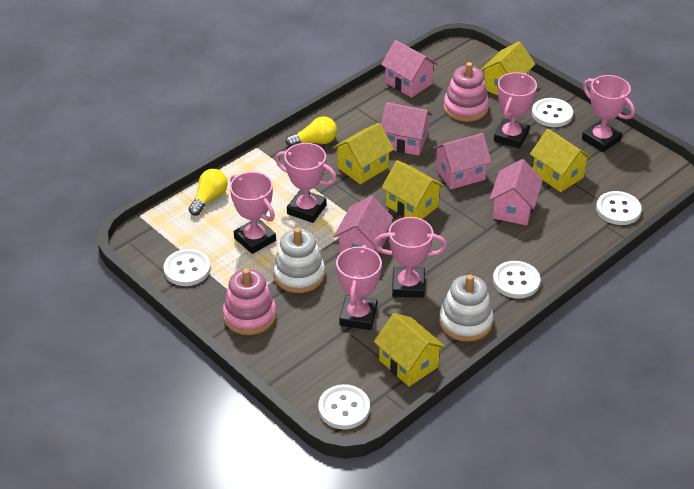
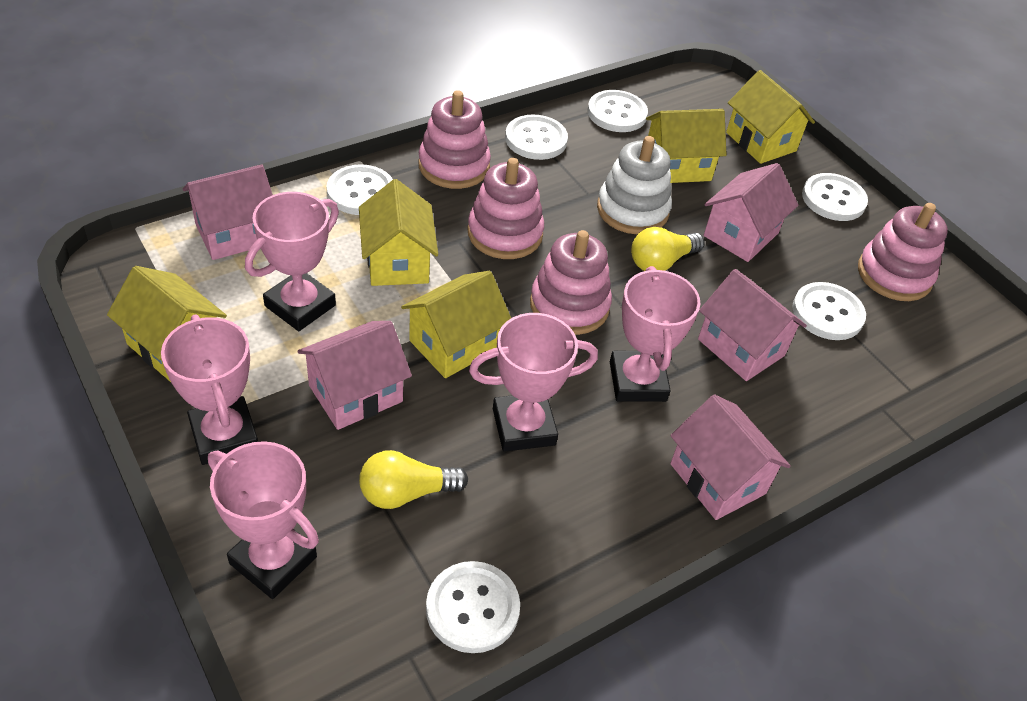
pink stacking toy: [223,268,276,335] [443,62,489,122] = 2 -> [419,90,491,189] [467,158,544,259] [530,230,612,335] [858,203,948,301] = 4
pink trophy: [230,172,276,254] [275,143,337,223] [336,245,382,330] [374,217,447,298] [494,72,537,149] [582,75,635,152] = 6 -> [161,314,258,465] [208,441,319,599] [245,192,339,331] [469,313,598,452] [610,266,701,402] = 5
white button: [163,249,211,286] [318,384,370,429] [493,261,540,299] [532,98,573,127] [596,191,642,225] = 5 -> [326,164,393,215] [426,561,520,653] [505,115,568,160] [587,90,648,132] [792,282,866,340] [802,173,868,221] = 6
white stacking toy: [273,228,325,293] [439,275,493,342] = 2 -> [597,136,672,234] = 1

